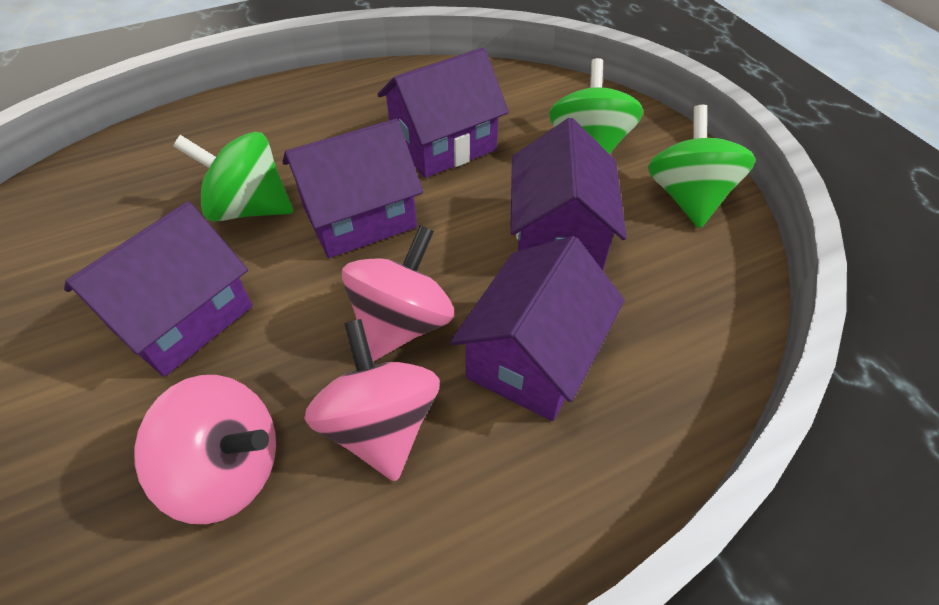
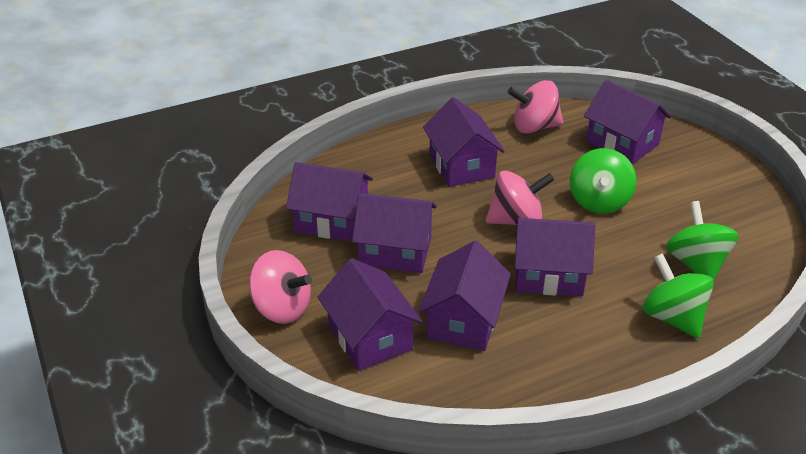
purple house: [64,201,252,377] [282,119,423,258] [377,48,509,178] [450,236,625,421] [510,118,627,270] = 5 -> [286,162,373,242] [318,258,422,371] [352,193,437,273] [419,241,511,351] [423,97,505,187] [515,218,595,296] [584,80,671,164] = 7

